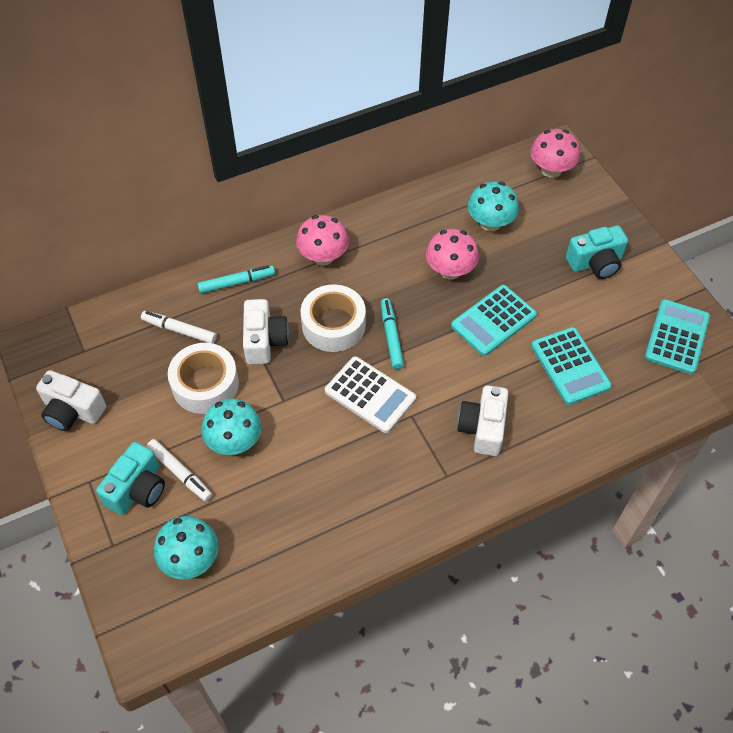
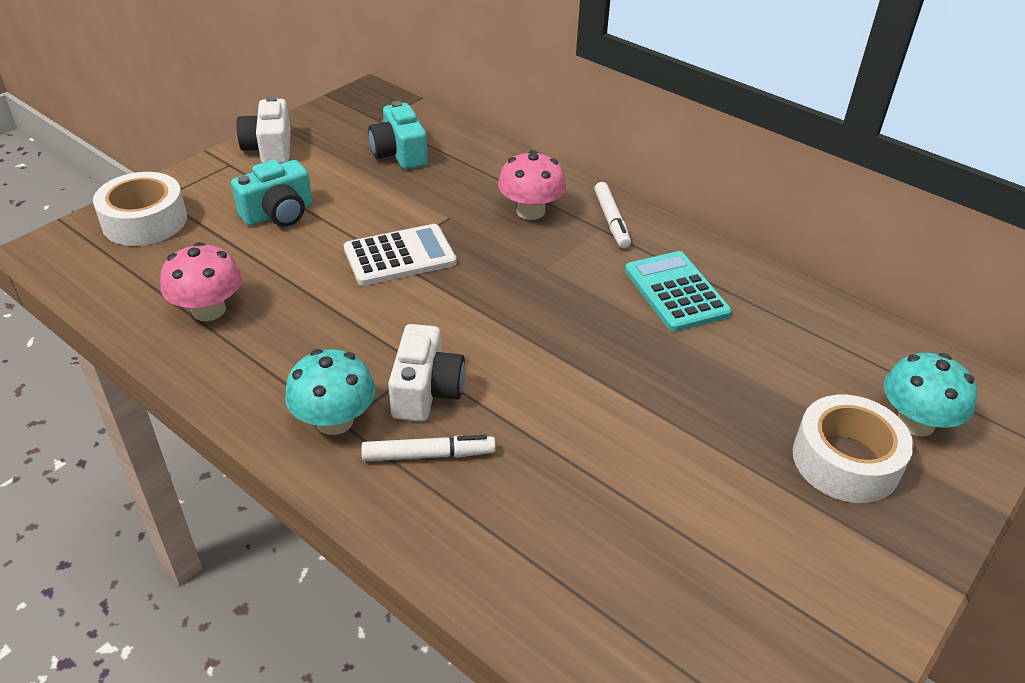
pink mushroom: [296,215,349,266] [426,229,479,280] [531,129,580,178] = 3 -> [160,242,242,321] [498,150,566,220] = 2
turquoise calculator: [451,285,537,356] [531,327,612,405] [645,299,710,374] = 3 -> [625,251,732,332] = 1
turquoise marker: [197,265,275,294] [381,298,404,369] = 2 -> none = 0
turquoise mushroom: [154,516,218,579] [202,399,261,455] [468,182,519,231] = 3 -> [285,349,375,435] [884,353,977,437] = 2
white camera: [36,370,106,431] [243,299,289,364] [457,385,508,456] = 3 -> [236,96,291,164] [388,324,465,422] = 2

